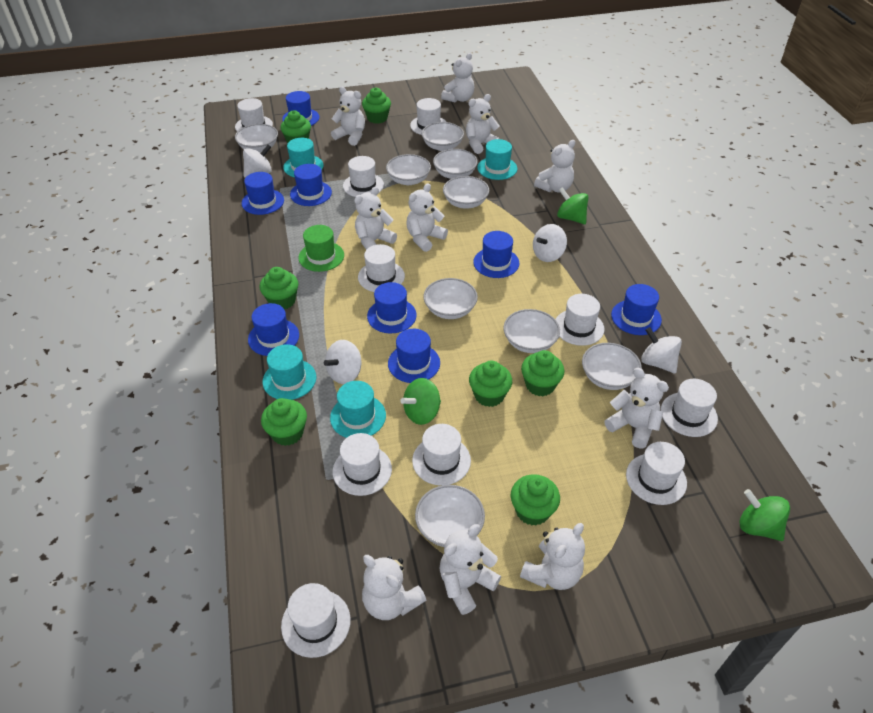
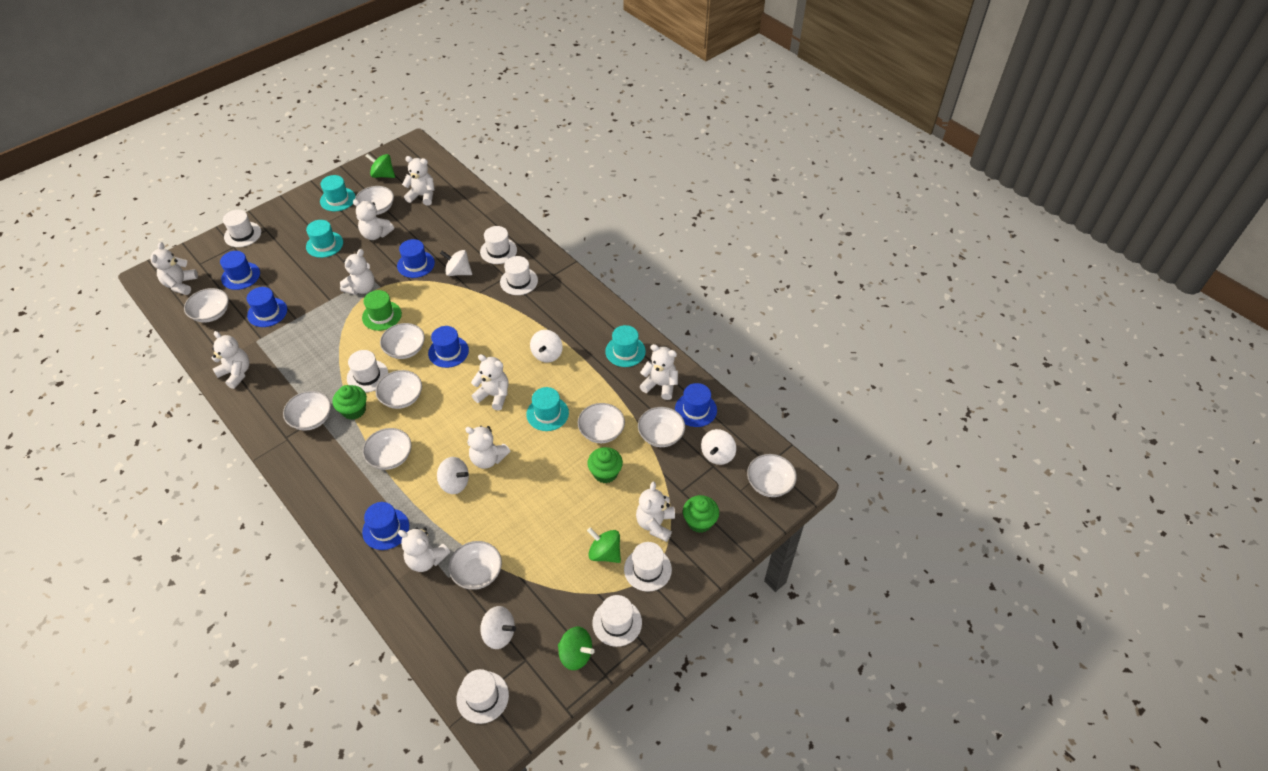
blue hat: [242,172,284,215] [248,303,299,356] [282,91,319,126] [290,164,332,206] [367,282,417,333] [388,329,440,383] [473,231,519,278] [611,284,662,335] = 8 -> [220,251,260,290] [247,287,287,327] [362,502,409,550] [397,239,435,278] [428,326,469,368] [675,383,717,427] = 6
green cupcake: [260,267,299,310] [261,398,307,446] [280,110,311,143] [362,87,391,124] [469,361,512,407] [511,474,560,526] [521,350,564,396] = 7 -> [332,385,367,420] [587,447,623,483] [683,495,719,533] = 3
white bowl: [235,124,278,153] [386,154,431,185] [415,485,485,547] [421,122,464,151] [423,278,478,319] [433,149,478,179] [443,176,489,209] [503,309,560,353] [582,343,642,390] = 9 -> [184,288,229,323] [283,391,331,431] [355,186,394,215] [362,428,412,470] [375,370,422,409] [380,323,425,359] [449,541,502,590] [578,403,625,443] [638,407,685,447] [747,454,797,497] = 10
white hat: [235,98,273,131] [281,583,351,658] [333,433,392,496] [343,156,384,197] [358,244,405,292] [410,98,446,135] [412,424,471,486] [555,294,604,346] [626,442,687,505] [661,379,718,437] = 10 -> [223,210,261,247] [347,350,388,393] [456,669,509,724] [480,226,517,264] [500,256,538,295] [592,595,642,647] [624,542,672,592] = 7
white spinning top: [243,145,272,178] [324,340,362,384] [533,224,567,262] [641,327,682,373] = 4 -> [437,457,469,494] [440,250,472,276] [480,606,516,649] [530,330,563,363] [701,429,736,465] = 5

